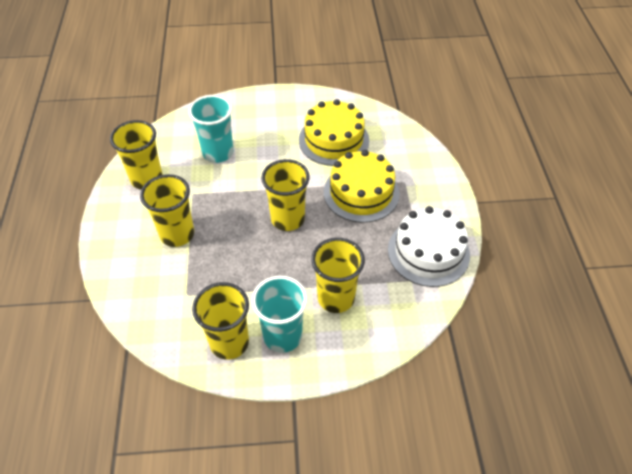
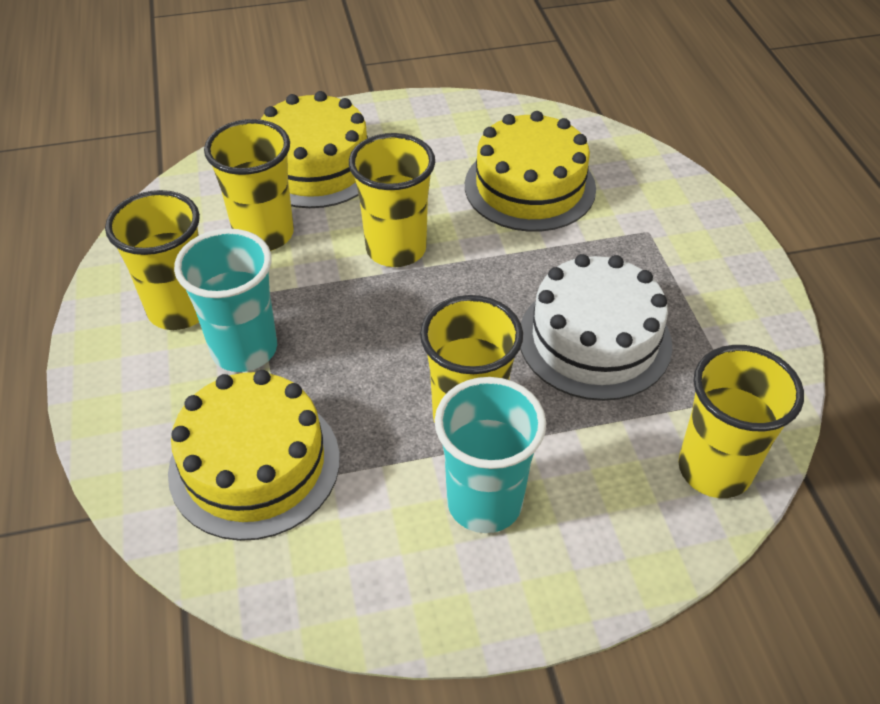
yellow cake: [299,99,369,166] [324,150,400,223] = 2 -> [168,370,340,541] [260,91,368,208] [465,111,596,232] = 3

